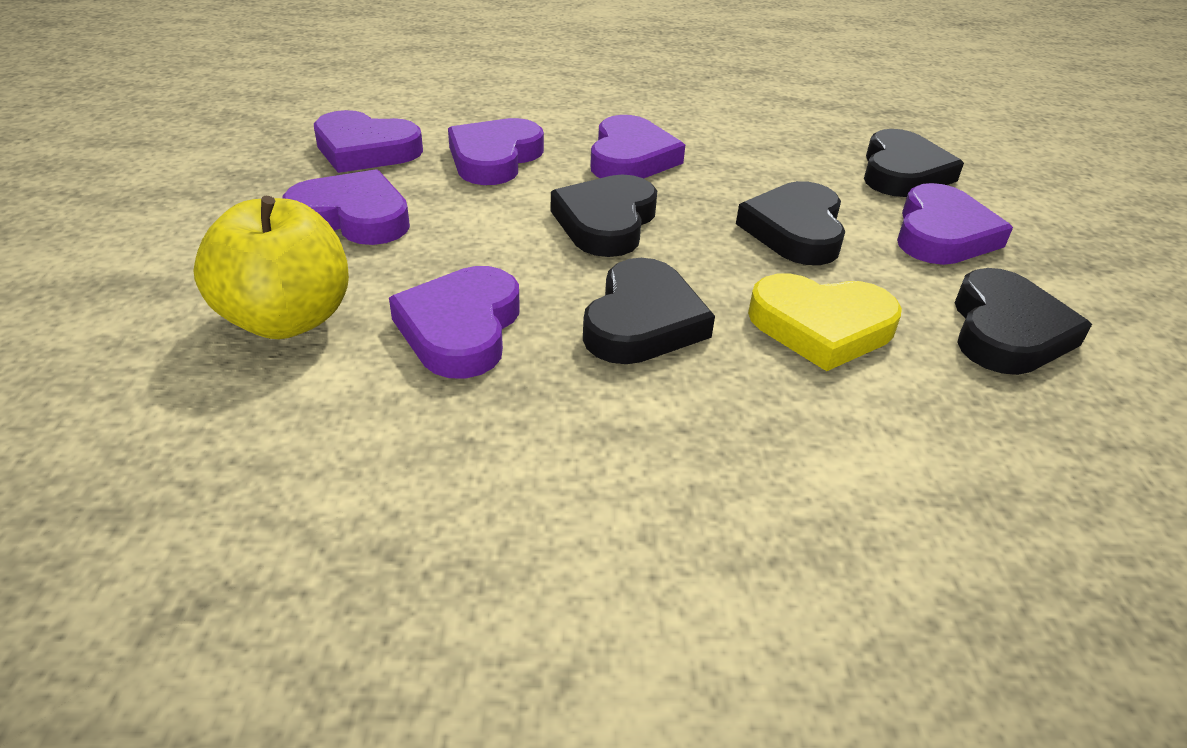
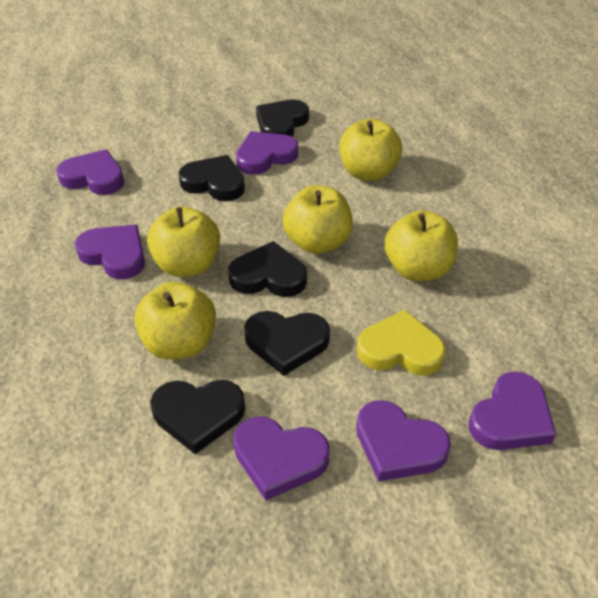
yellow apple: [193,196,349,339] = 1 -> [134,281,216,359] [147,207,220,277] [283,185,353,254] [340,119,402,181] [385,210,458,281] = 5

